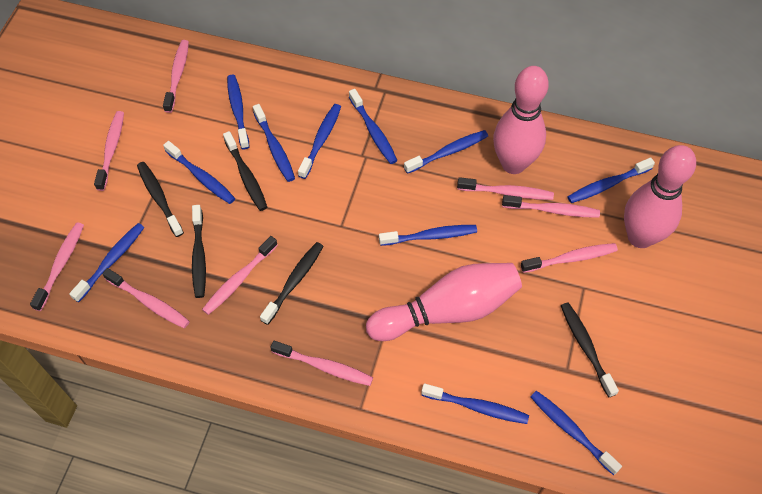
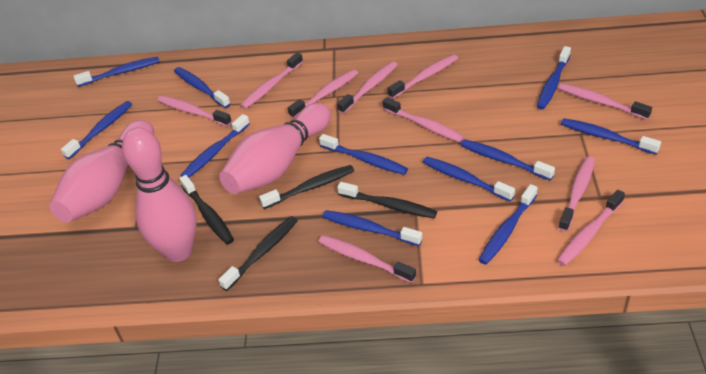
black toothbrush: [137,162,184,237] [192,205,206,298] [223,131,267,211] [260,242,324,325] [561,303,619,398] = 5 -> [179,175,234,245] [218,216,298,291] [259,165,354,209] [337,182,437,219] = 4
pink toothbrush: [30,222,84,311] [94,111,124,191] [102,268,190,328] [163,40,189,113] [202,236,278,315] [270,341,373,386] [457,177,554,200] [502,195,600,218] [521,243,618,273] = 9 -> [158,96,232,127] [240,53,303,109] [288,69,358,118] [318,235,416,283] [337,61,398,114] [383,97,465,143] [388,54,458,99] [557,190,625,266] [558,83,652,120] [558,156,595,232] = 10

